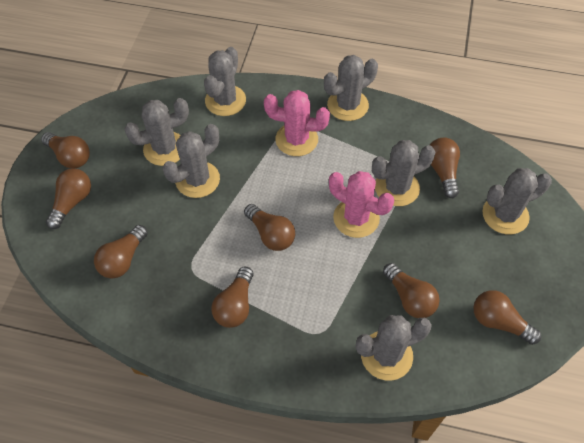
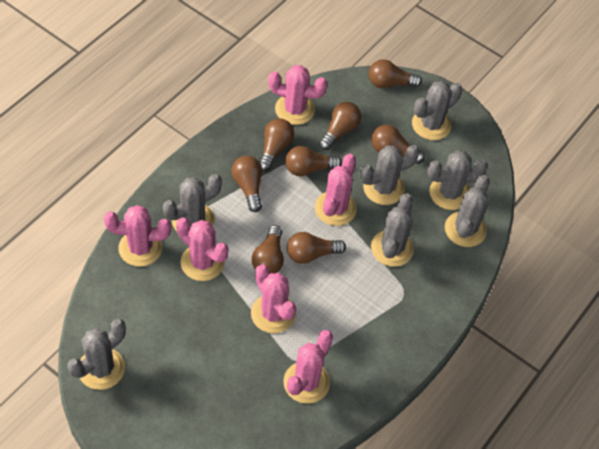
pink cactus: [264,90,330,156] [329,171,394,238] = 2 -> [104,205,171,266] [176,217,228,281] [251,264,296,333] [268,65,327,125] [283,330,333,404] [315,154,357,226] = 6

